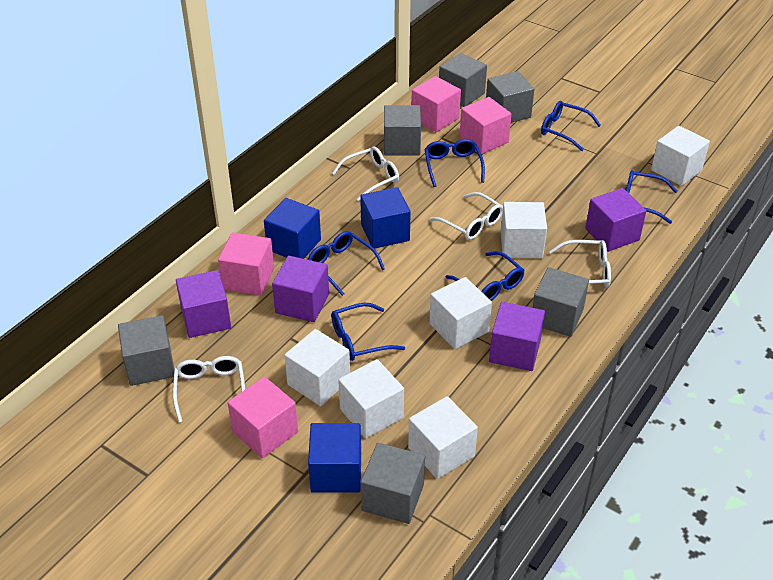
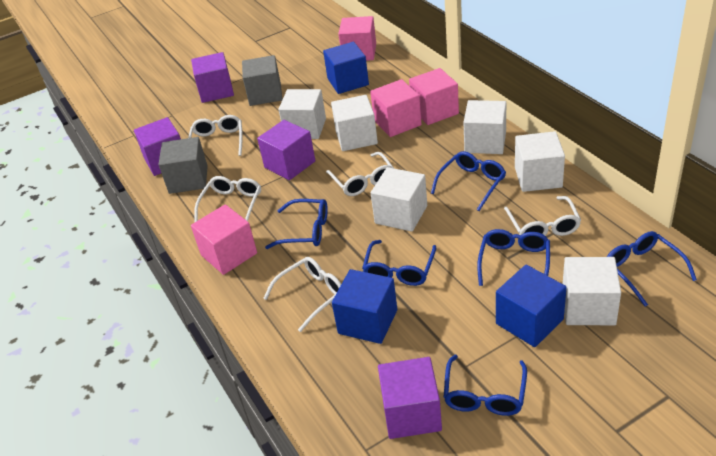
grey cube: [118,315,174,386] [361,443,425,524] [384,105,421,155] [439,53,487,107] [486,71,534,123] [533,267,589,337] = 6 -> [158,137,208,194] [242,55,282,106] = 2
white glasses: [173,356,245,423] [332,146,399,202] [430,192,503,240] [549,240,611,287] = 4 -> [188,115,243,156] [194,176,261,222] [263,257,341,332] [326,152,394,196] [504,196,581,236] = 5

